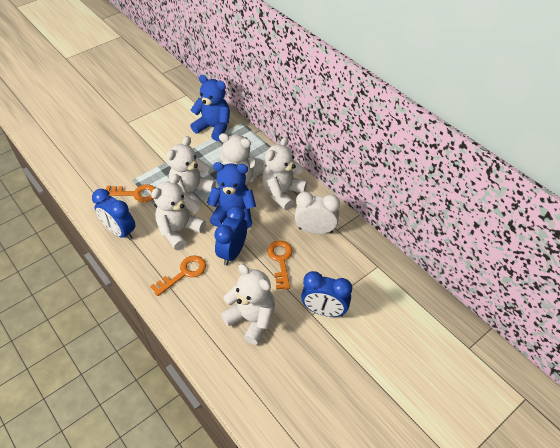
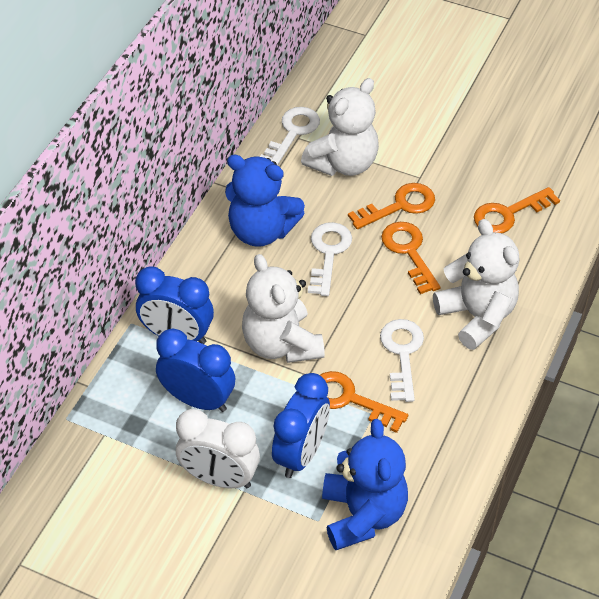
orange key: [106,184,155,202] [150,255,206,296] [267,240,293,290] = 3 -> [320,371,408,433] [348,183,435,229] [381,222,440,294] [474,187,560,233] = 4
white key: none = 0 -> [260,107,320,165] [308,222,352,296] [380,319,424,402] = 3
white teddy bear: [151,174,206,250] [167,136,216,204] [219,133,264,185] [221,264,275,345] [262,137,307,210] = 5 -> [242,254,325,363] [301,78,379,176] [433,219,519,350] = 3

